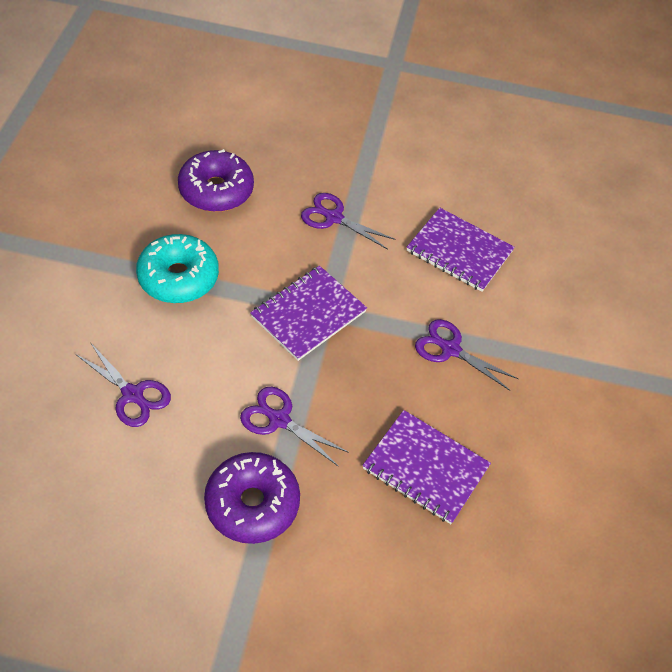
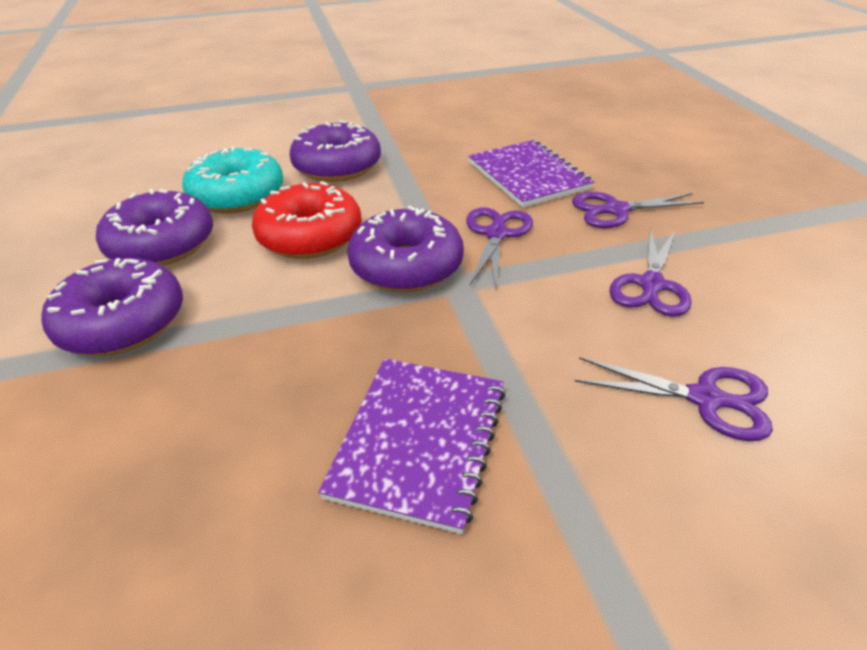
purple donut: [178,149,254,212] [204,452,300,544] = 2 -> [42,258,183,356] [96,189,213,266] [290,120,381,182] [347,206,464,292] = 4
purple notebook: [250,266,367,361] [362,410,491,524] [407,208,515,292] = 3 -> [318,359,506,534] [468,140,594,208] = 2
red donut: none = 0 -> [252,181,362,259] = 1

